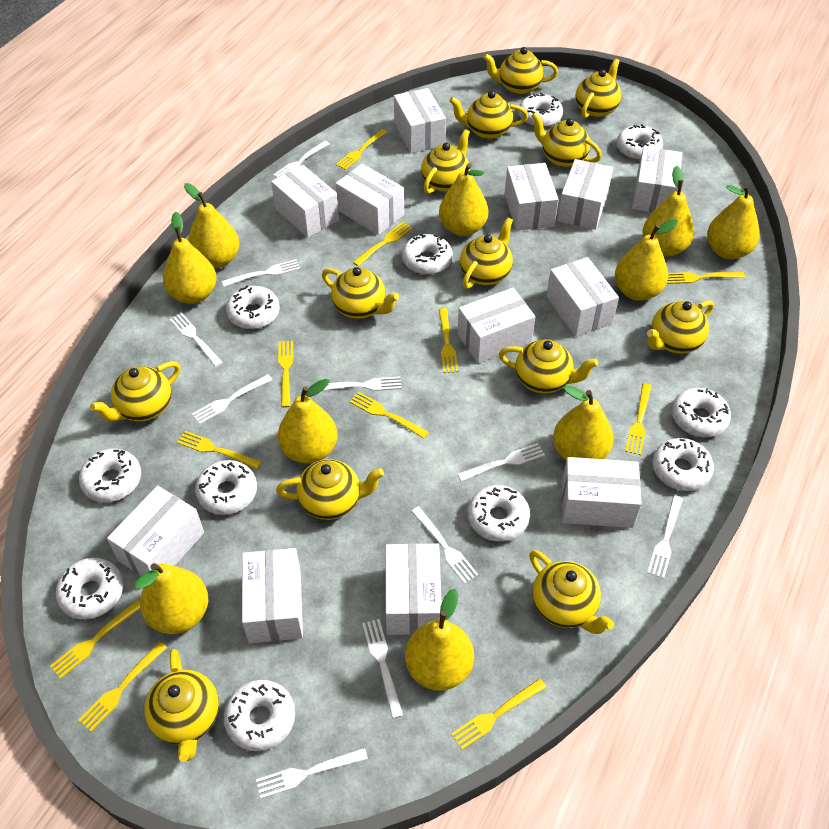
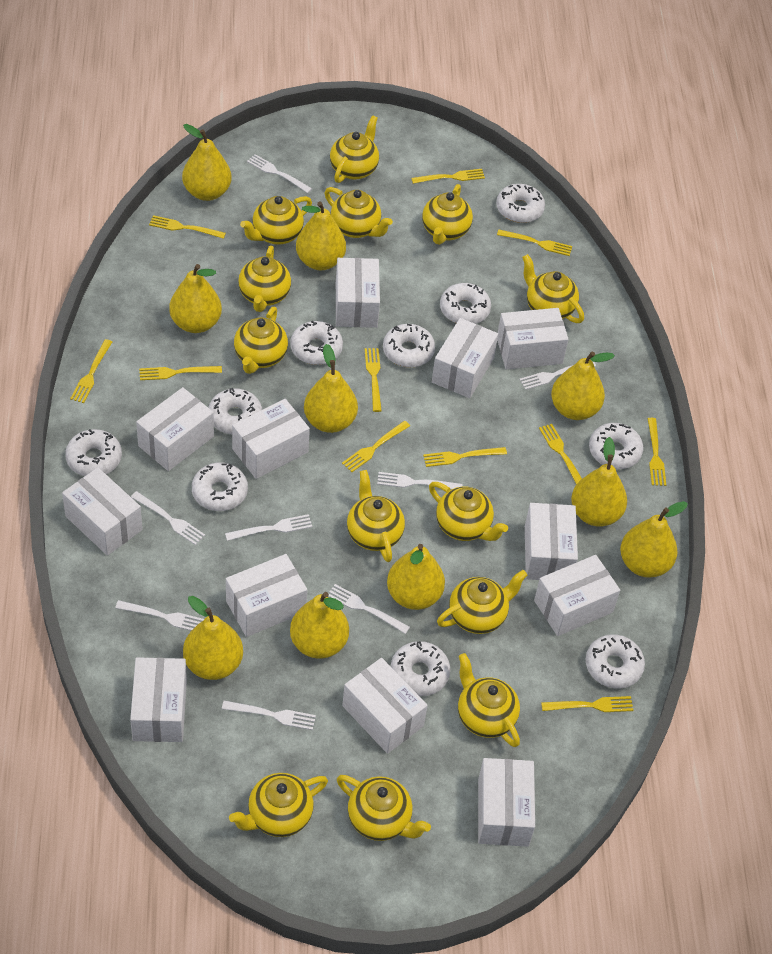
white donut: [56,558,123,620] [79,449,141,502] [195,460,257,515] [223,680,295,751] [226,285,280,329] [402,234,453,275] [468,485,530,542] [518,93,563,127] [616,124,663,160] [652,438,714,491] [672,388,731,437] = 11 -> [65,429,122,476] [192,462,248,511] [208,388,262,434] [290,321,343,365] [383,324,435,367] [391,641,450,696] [440,283,491,324] [496,184,545,223] [585,634,645,688] [589,423,643,469] = 10
white fork: [170,313,223,367] [192,374,272,424] [222,259,300,287] [256,748,368,799] [273,141,330,178] [324,376,402,391] [362,619,403,719] [411,506,478,584] [457,443,545,481] [647,495,683,579] = 10 -> [115,600,204,631] [131,491,205,545] [222,701,316,730] [225,514,313,541] [247,154,312,193] [328,584,410,634] [377,472,462,489] [519,362,596,390] = 8

